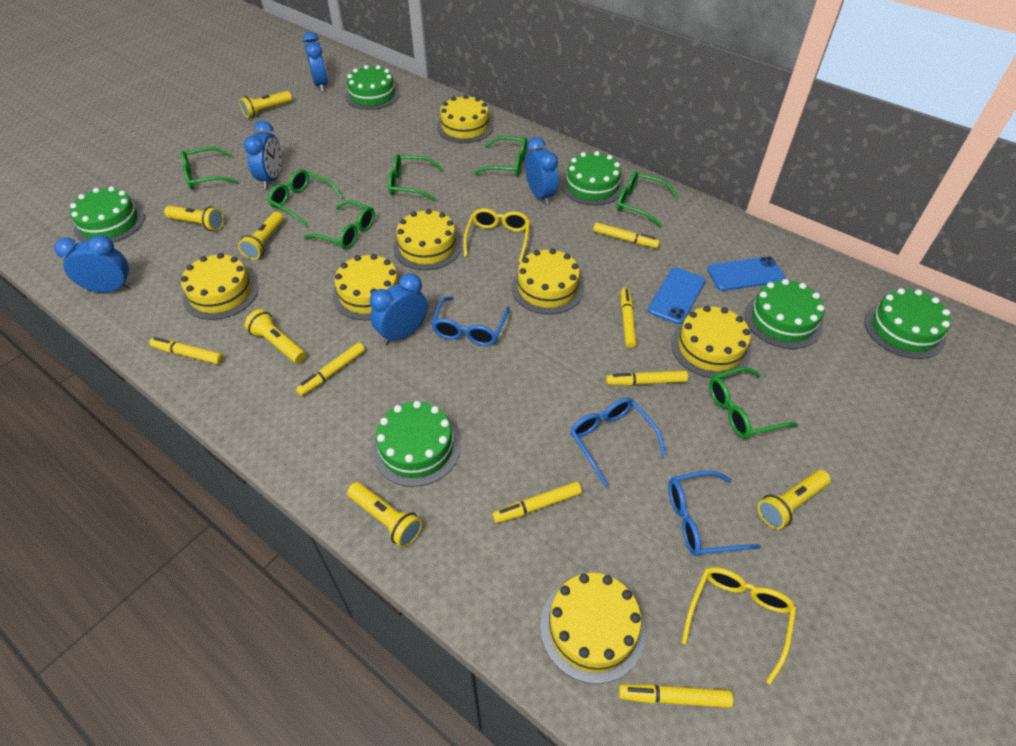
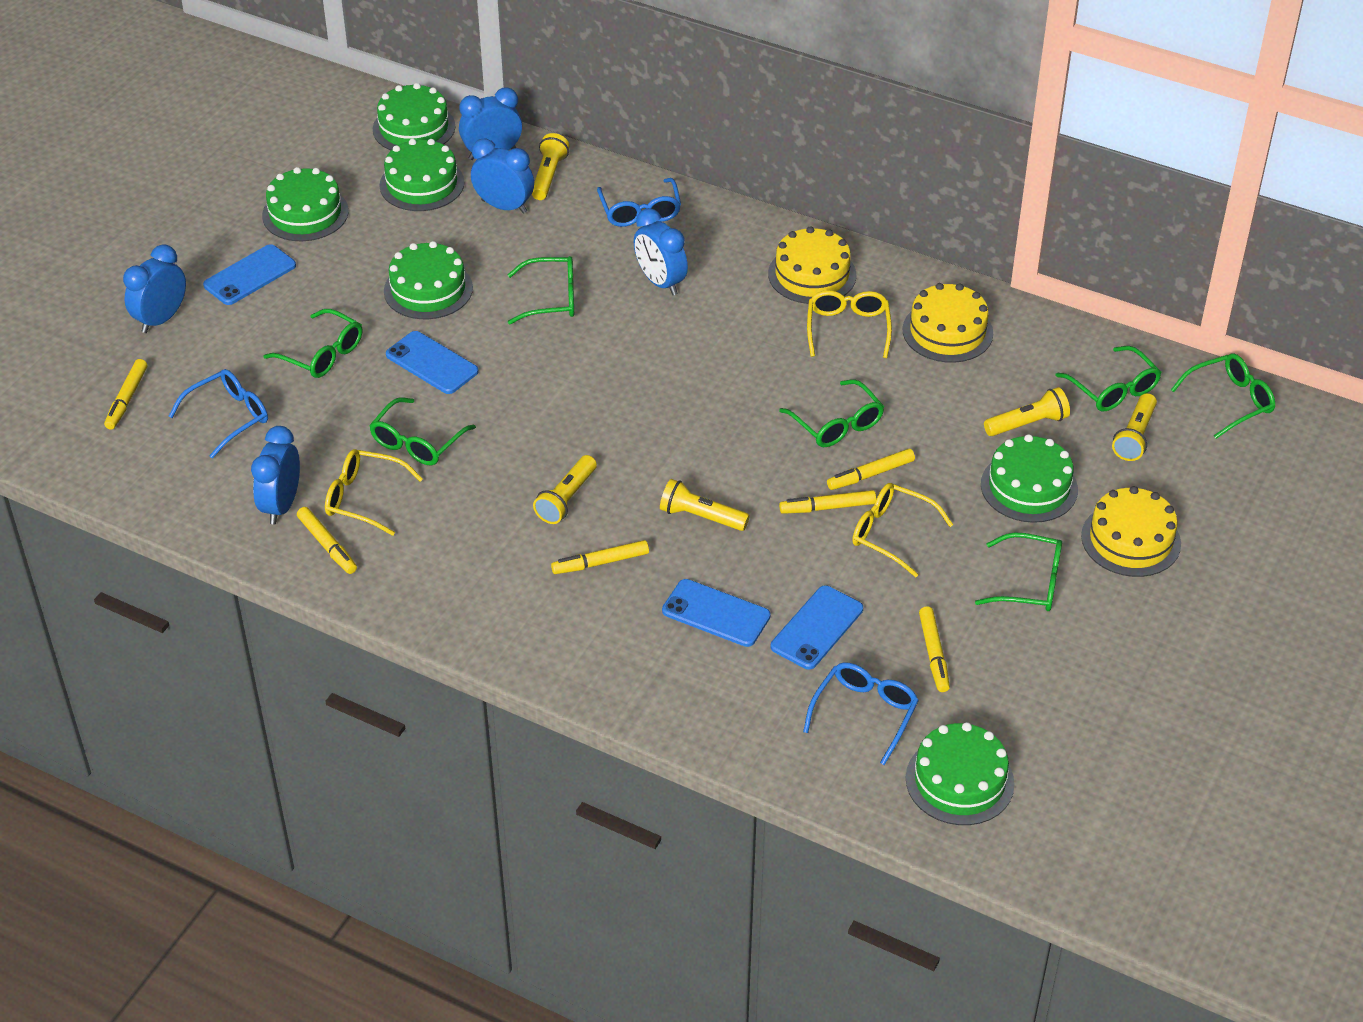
blue phone: [648,268,706,324] [707,256,786,291] = 2 -> [203,244,296,305] [386,331,479,394] [662,579,771,647] [771,585,863,669] = 4
yellow cake: [181,253,259,320] [333,254,400,320] [393,209,462,270] [437,95,494,143] [512,248,584,314] [540,573,646,684] [671,306,751,379] = 7 -> [768,226,856,304] [903,283,993,363] [1081,486,1181,577] = 3
yellow flashlight: [164,206,224,231] [238,212,284,260] [239,91,292,118] [245,309,306,363] [347,482,423,547] [757,470,831,529] = 6 -> [532,133,569,200] [533,455,597,524] [660,479,750,531] [984,387,1070,436] [1112,393,1157,461] = 5
yellow glasses: [463,208,530,263] [682,567,796,685] = 2 -> [325,449,423,536] [807,290,892,358] [852,483,953,577] = 3
yellow marker: [150,337,224,364] [296,342,365,396] [493,482,582,523] [593,223,660,248] [606,370,688,386] [619,684,733,708] [621,288,637,348] = 7 -> [104,359,147,430] [297,507,357,574] [551,540,649,574] [779,490,876,514] [827,448,915,490] [919,606,950,692] = 6

